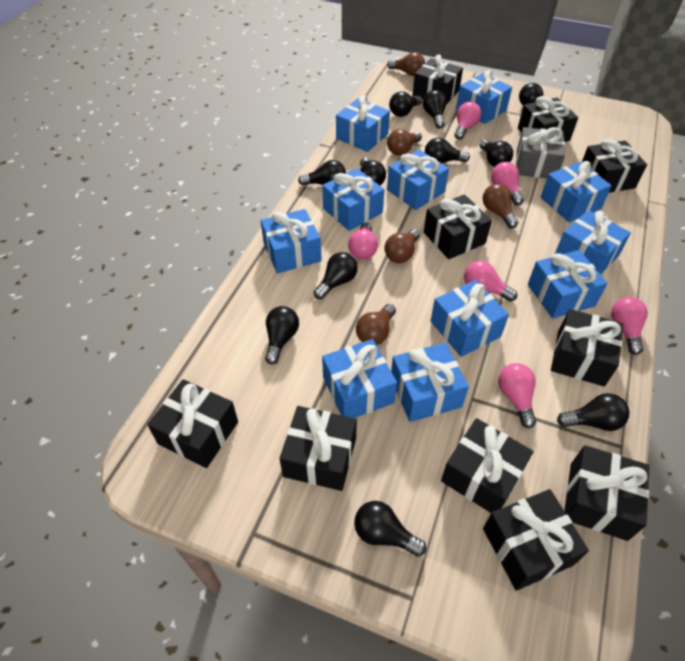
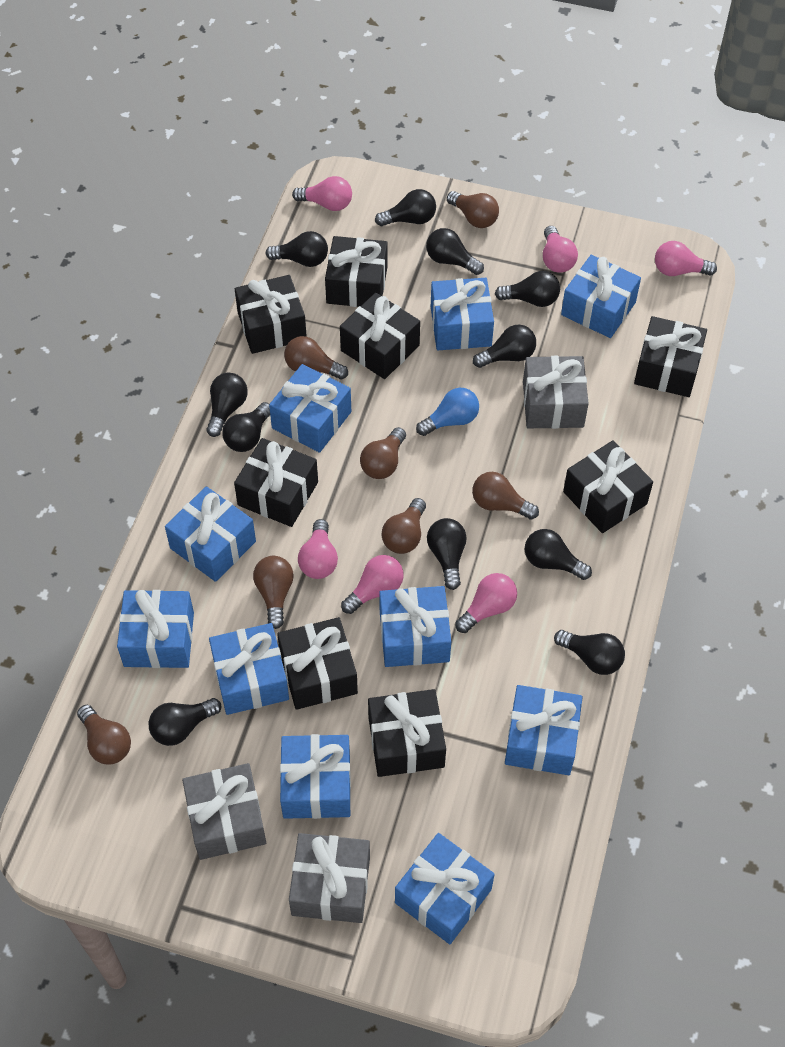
black gift: [147,379,238,468] [280,406,357,491] [412,54,463,103] [424,194,492,259] [441,418,534,513] [483,489,589,591] [518,96,578,142] [551,309,623,387] [564,445,649,541] [582,139,647,193] = 10 -> [234,438,318,527] [235,275,307,354] [277,617,358,710] [325,236,388,307] [340,293,420,379] [368,689,446,777] [563,440,653,533] [634,316,707,397] = 8
blue gift: [261,209,322,273] [322,168,384,231] [322,339,397,418] [336,95,390,152] [387,149,449,210] [391,343,469,422] [431,280,509,357] [456,70,512,124] [528,250,607,319] [541,161,612,222] [555,210,631,274] = 11 -> [117,590,194,668] [165,486,256,582] [209,623,289,715] [269,364,351,453] [280,734,351,819] [379,586,451,667] [395,833,495,944] [431,278,494,350] [505,685,583,775] [561,255,641,338] = 10
blue light bulb: none = 0 -> [416,388,479,436] = 1
brown light bulb: [356,304,396,345] [384,229,420,263] [387,52,425,76] [387,129,422,156] [483,184,518,228] = 5 -> [77,705,131,765] [253,556,294,629] [284,336,348,379] [360,427,406,479] [382,498,426,554] [447,191,499,228] [472,472,539,520] = 7
grey gift: [516,127,565,178] = 1 -> [182,763,266,860] [289,833,370,923] [523,356,589,429] = 3

